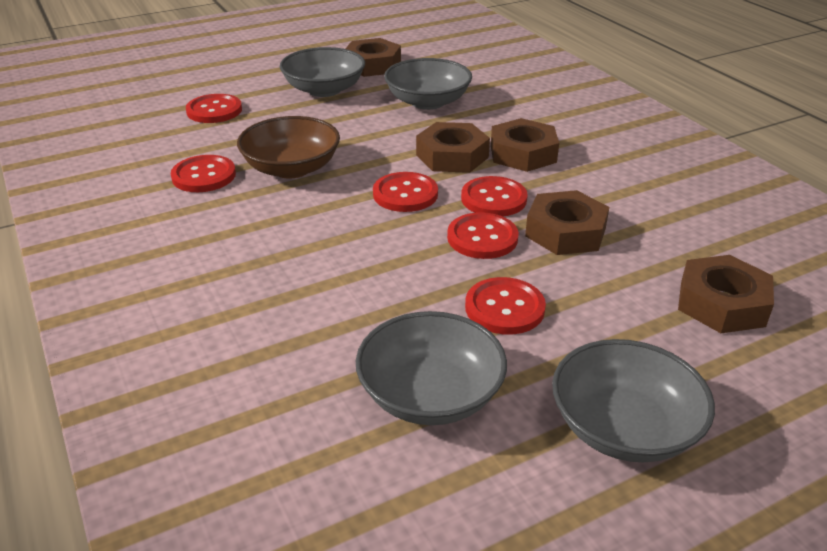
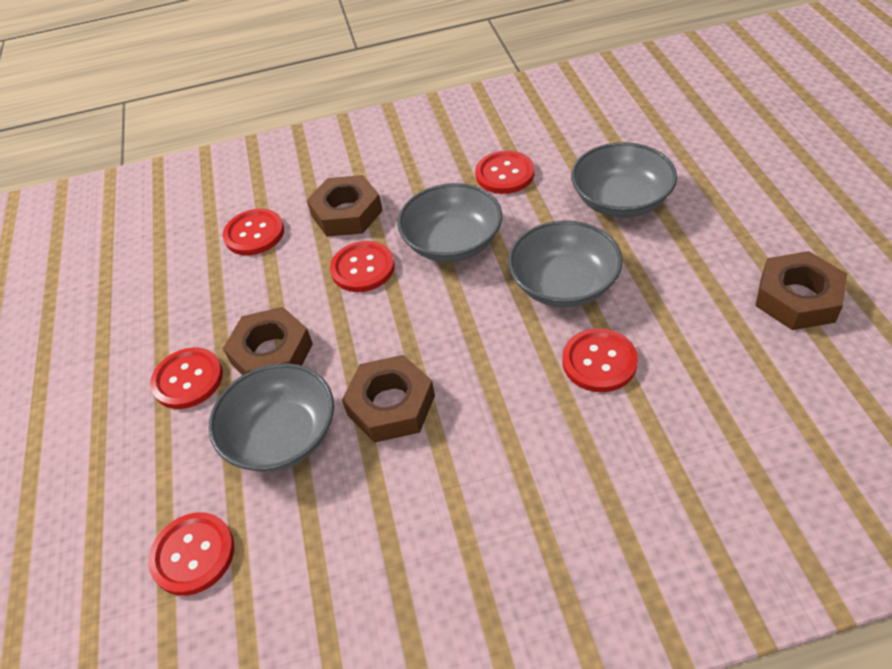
brown bowl: [237,116,340,178] = 1 -> none = 0
brown nut: [345,38,401,77] [416,122,490,173] [491,118,559,172] [525,190,609,255] [678,255,774,333] = 5 -> [223,307,313,375] [307,175,383,236] [342,355,435,443] [755,251,847,330] = 4

